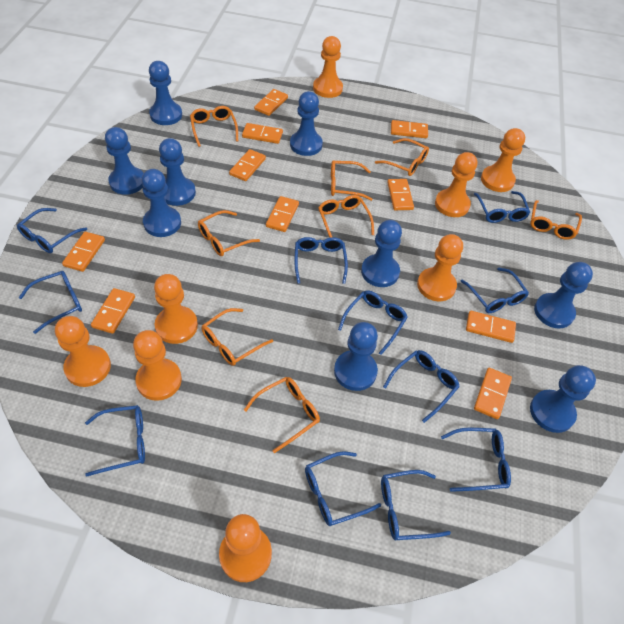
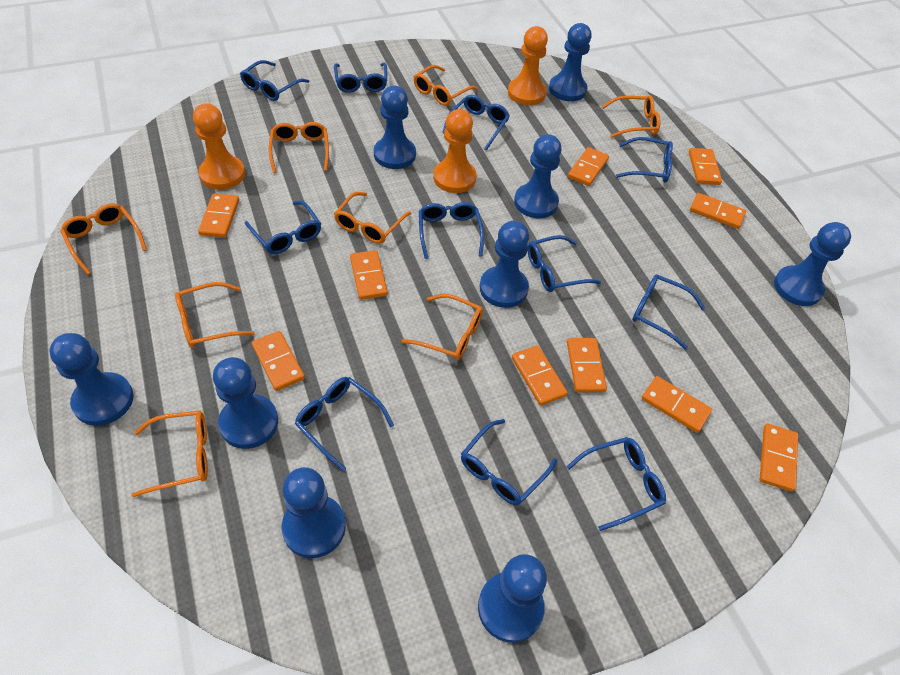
orange pawn: [55,316,111,387] [133,330,182,401] [154,274,198,344] [219,514,272,582] [313,36,343,98] [417,234,463,301] [435,152,477,217] [481,128,525,192] = 8 -> [193,103,245,190] [433,109,477,193] [508,26,548,105] = 3

